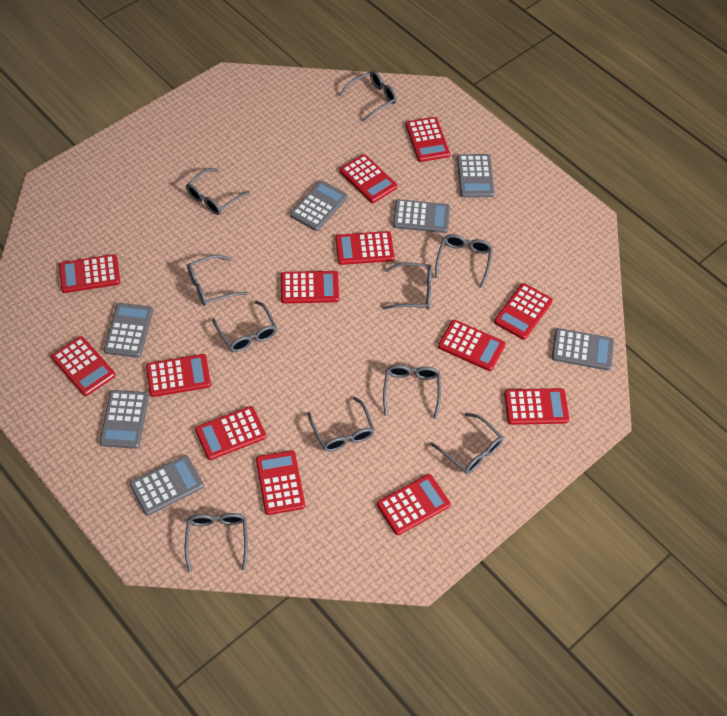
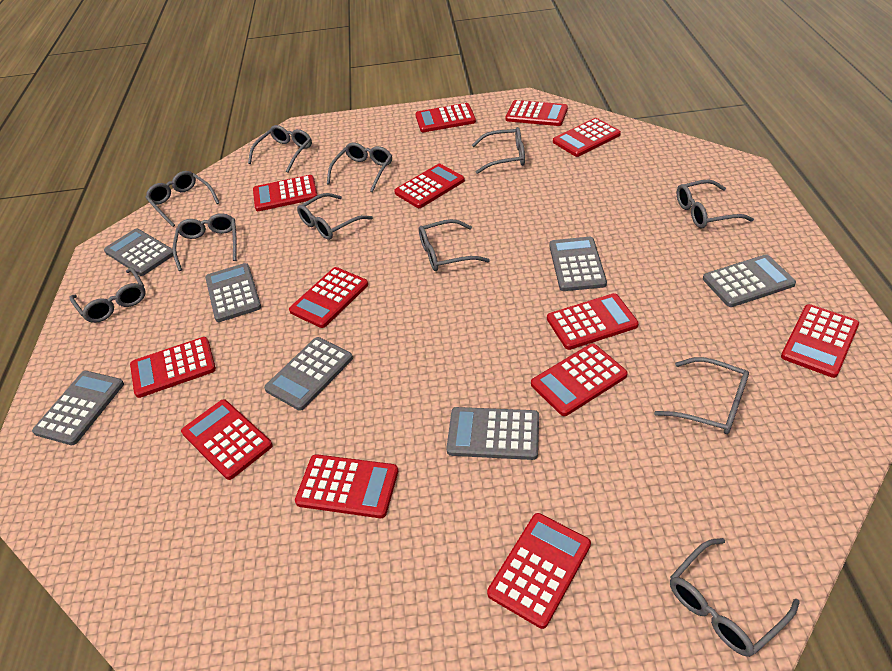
grey glasses: [185,513,248,572] [186,168,250,215] [187,255,248,306] [212,301,277,352] [307,397,375,452] [339,71,397,122] [383,262,432,309] [383,365,441,419] [430,413,503,474] [435,234,493,288] = 10 -> [70,268,146,323] [145,171,220,227] [173,213,237,271] [248,125,312,173] [297,193,373,240] [327,143,392,192] [419,219,490,271] [472,127,525,174] [654,357,749,434] [670,538,799,657] [676,179,754,228] = 11

